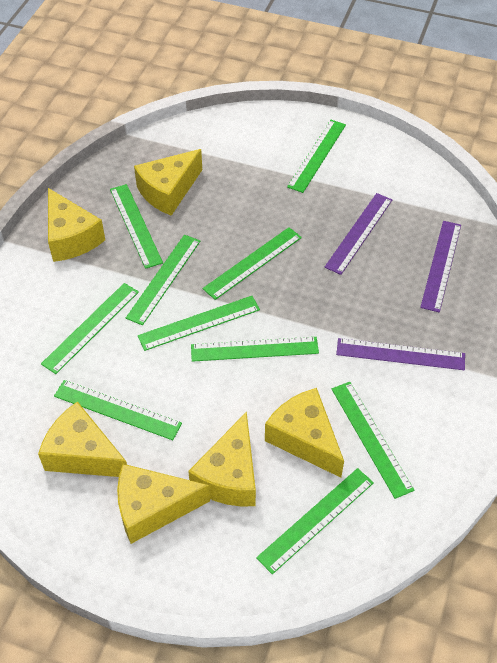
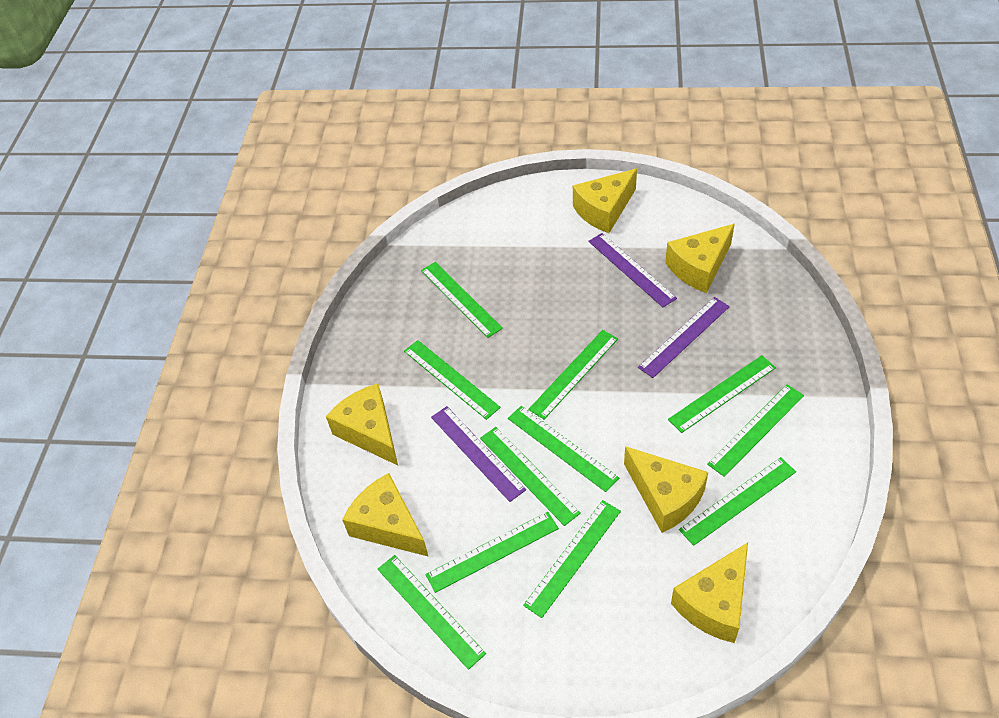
green ruler: [41,283,139,374] [54,380,182,440] [110,184,163,269] [126,235,200,325] [138,296,260,351] [191,337,319,362] [203,227,302,300] [256,468,374,574] [287,120,346,193] [332,382,414,499] = 10 -> [378,555,486,670] [404,340,501,420] [421,262,503,338] [426,512,559,593] [480,427,581,526] [508,406,619,492] [523,500,621,618] [528,330,618,420] [668,355,776,433] [679,457,796,546] [707,384,804,477] = 11

